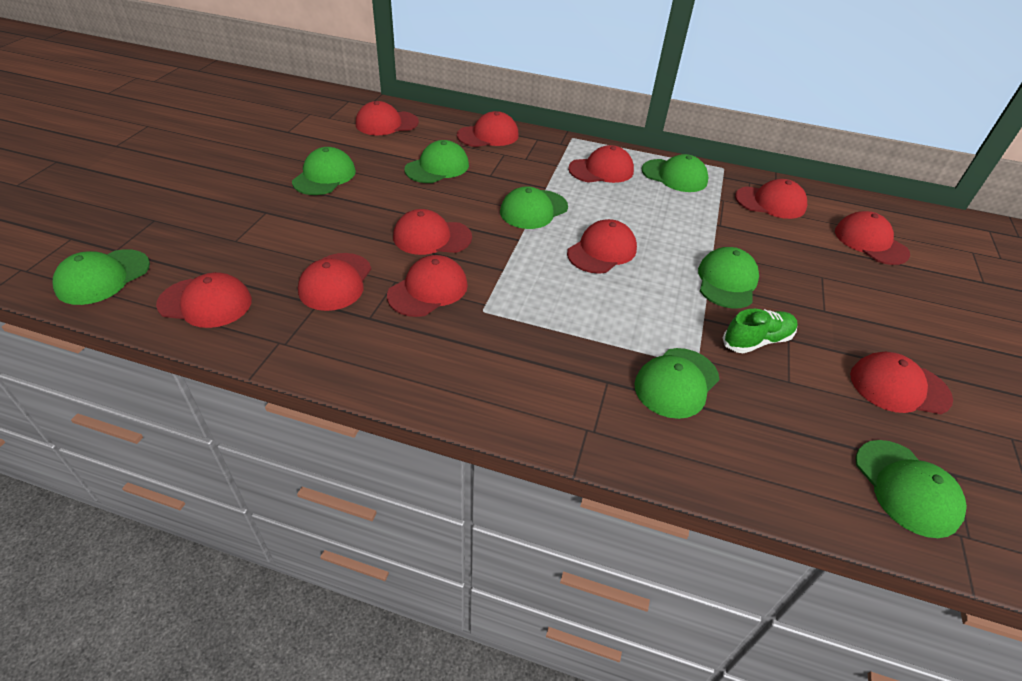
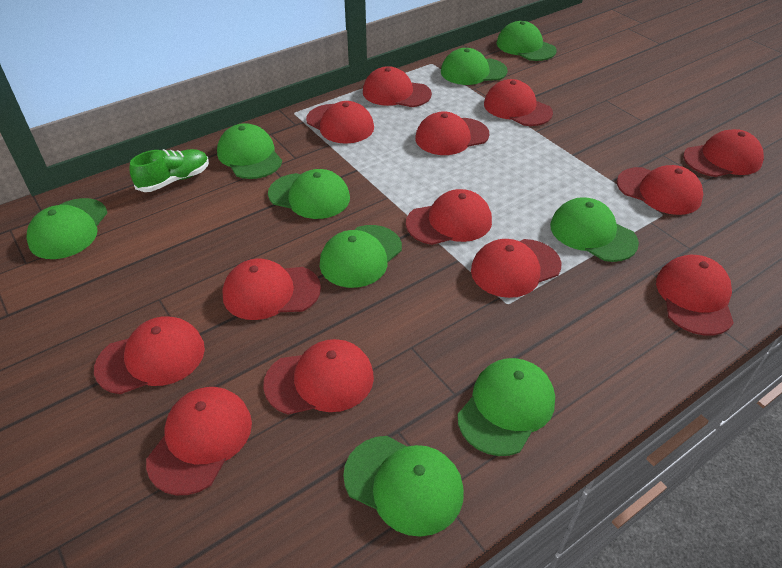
green cap: [53,249,150,305] [292,147,356,195] [404,140,469,183] [500,186,568,229] [634,348,719,419] [642,154,709,192] [698,247,759,308] [855,440,967,538] = 8 -> [26,198,107,259] [217,123,282,179] [268,169,350,219] [320,225,402,288] [343,436,464,537] [441,48,508,85] [457,358,555,456] [496,21,556,61] [550,197,639,262] = 9
red cap: [156,272,252,328] [298,253,371,311] [356,101,419,135] [387,255,468,317] [393,209,472,255] [457,111,519,147] [567,219,637,274] [568,145,634,183] [735,179,807,219] [835,211,910,265] [850,352,953,414] = 11 -> [94,316,205,394] [146,387,252,495] [222,258,321,320] [263,339,374,414] [306,101,374,144] [363,66,432,107] [406,189,492,245] [415,111,489,155] [471,239,561,298] [484,79,553,126] [617,165,703,215] [656,255,734,336] [683,129,764,177] = 13

